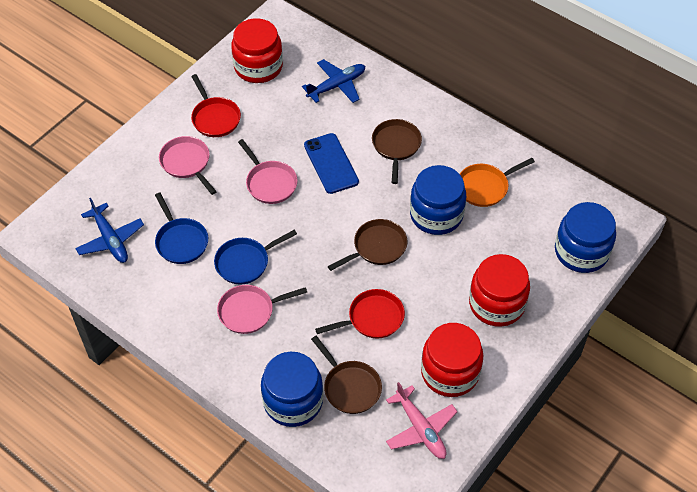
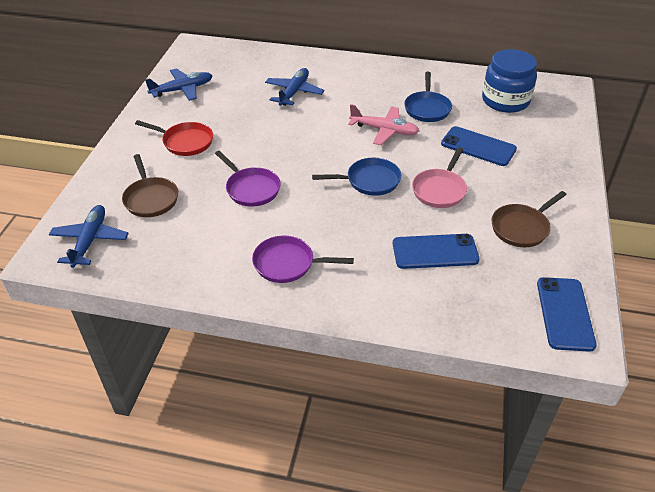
blue jar: [261,352,323,427] [410,165,466,235] [555,202,616,273] = 3 -> [482,49,537,113] = 1
blue phone: [304,133,359,194] = 1 -> [393,234,480,269] [441,126,517,166] [537,277,597,352] = 3
blue plane: [75,198,144,263] [302,59,365,103] = 2 -> [49,205,129,268] [145,68,212,101] [265,68,324,106] = 3
brown pan: [311,336,382,414] [328,219,407,271] [372,119,422,184] = 3 -> [122,154,178,217] [491,191,567,247] = 2
orange pan: [460,158,535,207] = 1 -> none = 0
pink pan: [159,136,217,195] [217,285,307,334] [238,139,298,204] = 3 -> [412,147,467,208] = 1
purple pan: none = 0 -> [215,151,281,207] [252,236,354,283] = 2
red jar: [231,18,283,83] [421,323,483,397] [469,254,530,327] = 3 -> none = 0
red pan: [191,74,241,137] [315,289,405,338] = 2 -> [135,120,213,156] = 1

